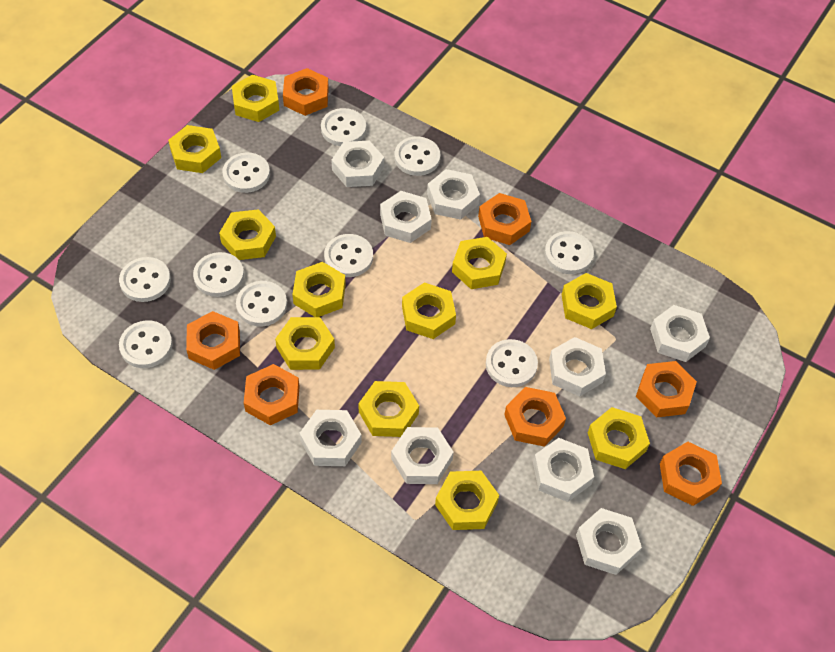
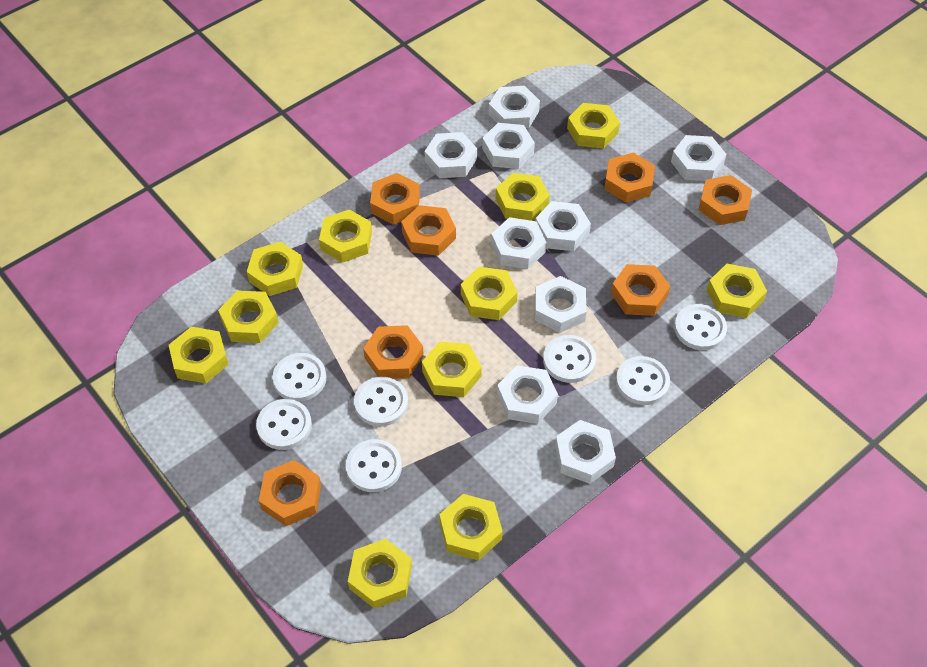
white button: [119,257,171,302] [119,320,173,368] [193,252,244,297] [222,153,270,193] [236,281,287,327] [321,108,366,146] [324,234,373,277] [394,137,440,176] [486,339,538,387] [545,231,594,274] = 10 -> [256,399,312,450] [273,353,326,402] [346,439,402,492] [354,377,408,427] [543,335,596,383] [616,356,670,405] [674,304,727,350] = 7

